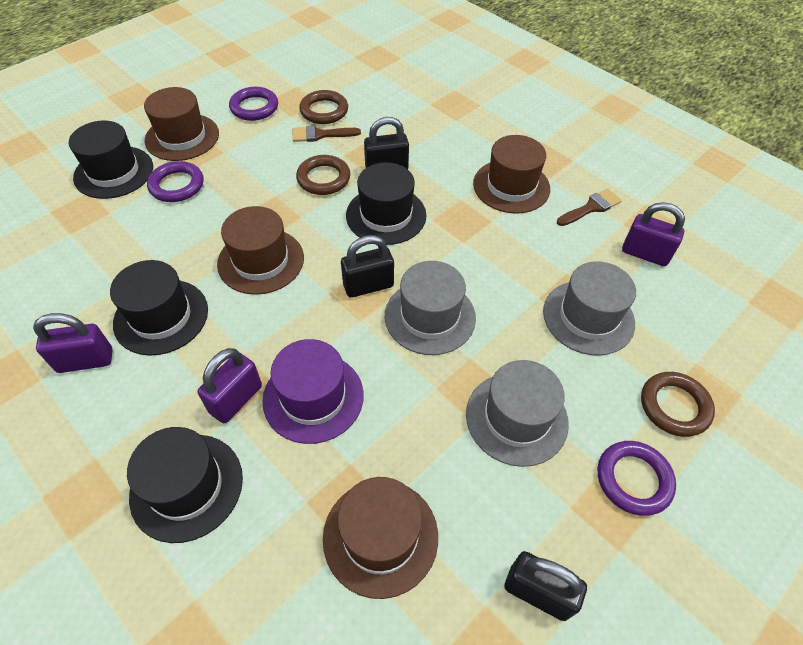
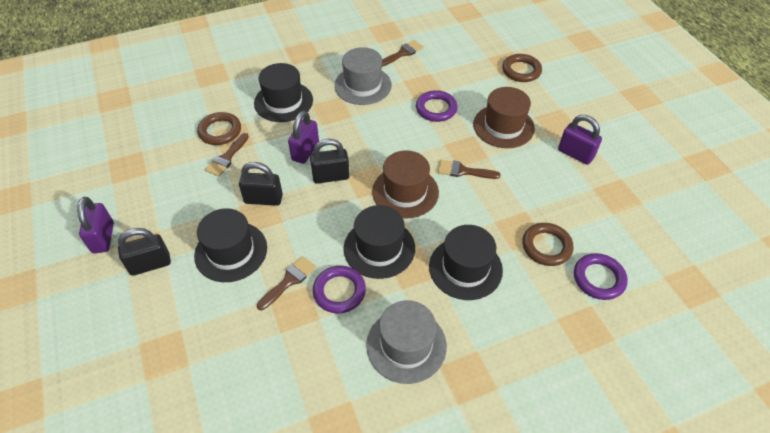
brown brush: [292,125,361,142] [557,189,622,226] = 2 -> [205,133,249,177] [257,256,316,310] [382,40,423,67] [438,160,501,179] = 4
brown hat: [144,87,219,161] [217,206,304,295] [323,477,438,599] [473,135,550,214] = 4 -> [372,150,439,219] [473,87,535,148] = 2
grey hat: [385,261,476,355] [466,360,569,467] [543,261,636,356] = 3 -> [334,47,392,105] [366,300,447,384] = 2
purple hat: [262,339,364,444] = 1 -> none = 0

